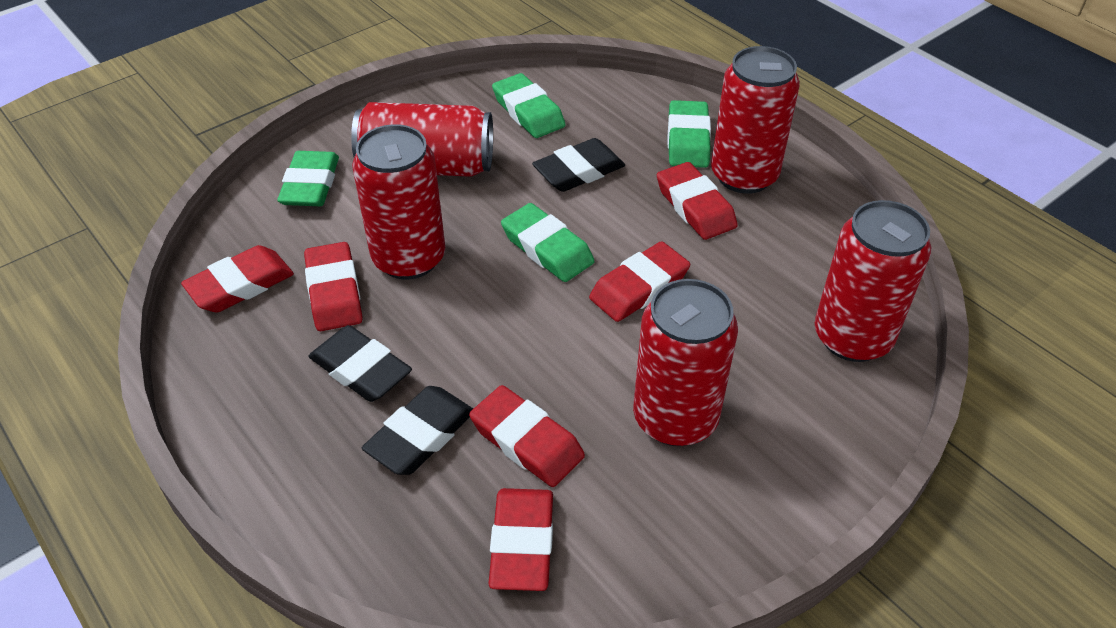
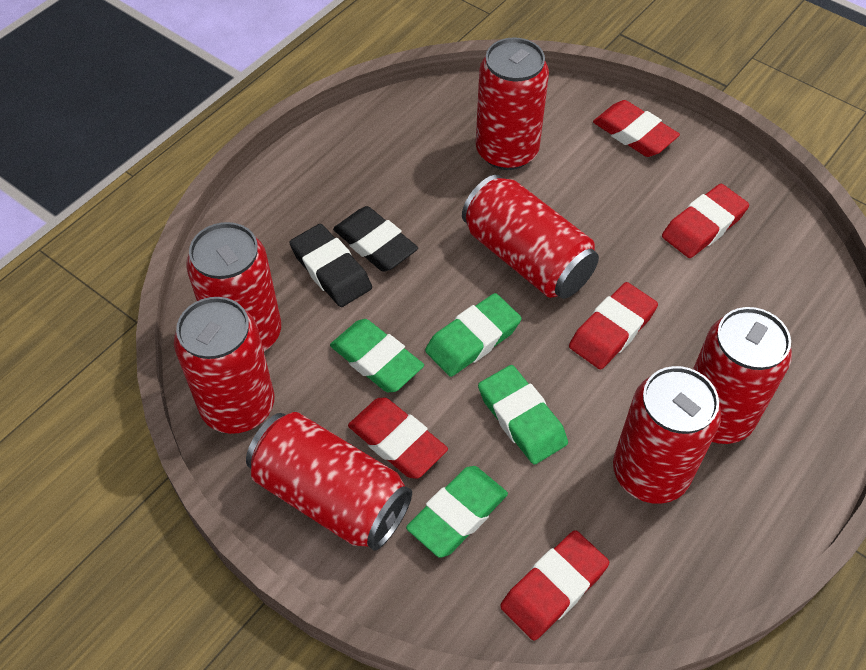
black eraser: [309,325,412,402] [362,386,473,475] [532,138,625,192] = 3 -> [289,224,372,307] [333,206,418,272] = 2
red can: [351,102,493,177] [352,124,445,280] [633,279,738,446] [711,46,800,194] [815,200,931,362] = 5 -> [174,297,274,434] [186,222,281,351] [246,412,412,551] [462,175,599,299] [476,38,549,170] [613,366,721,504] [693,307,792,444] = 7
red eraser: [181,245,294,312] [304,242,363,331] [469,385,585,487] [488,488,553,591] [589,241,690,322] [657,162,737,240] = 6 -> [348,398,448,479] [500,530,609,641] [569,282,658,369] [593,100,680,157] [662,184,749,258] = 5

